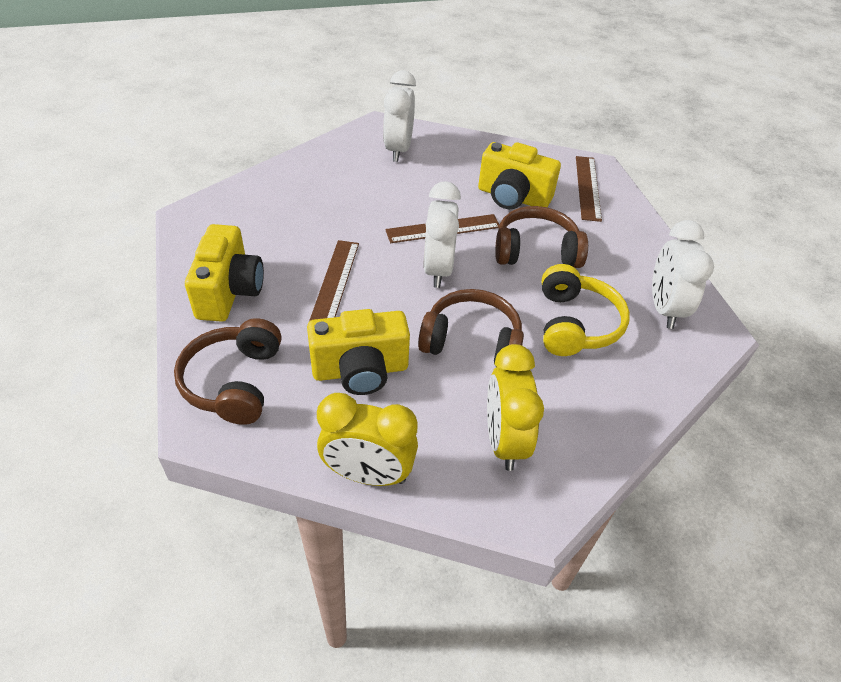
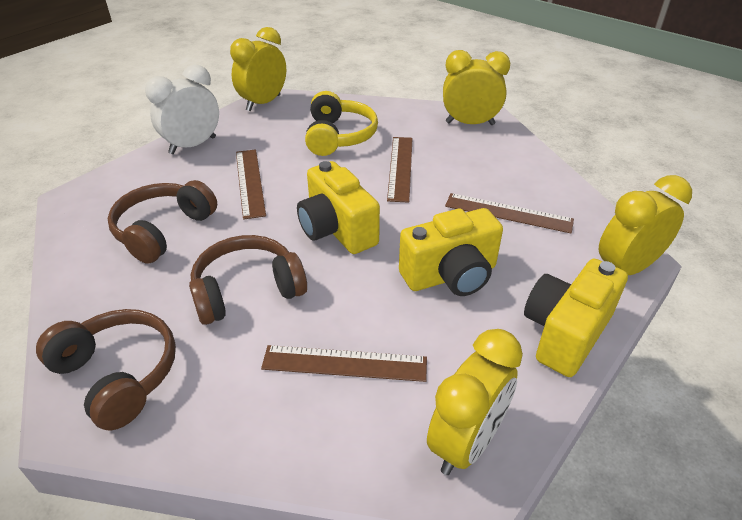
brown ruler: [309,240,359,321] [385,214,500,243] [576,156,602,222] = 3 -> [236,149,266,219] [261,345,427,382] [387,137,413,203] [445,193,574,233] = 4
white clock: [383,70,416,162] [423,181,461,288] [652,220,714,329] = 3 -> [145,64,219,154] = 1
yellow clock: [317,393,418,486] [487,344,544,471] = 2 -> [230,27,286,111] [427,329,523,475] [443,50,510,125] [599,175,692,275] = 4

